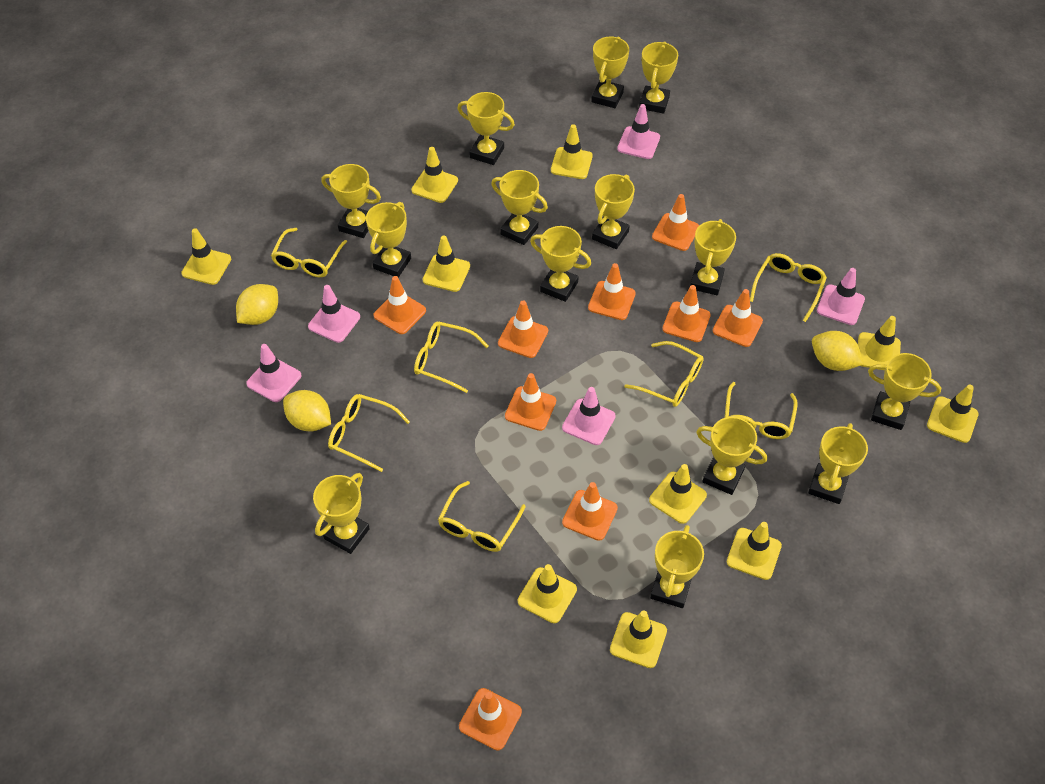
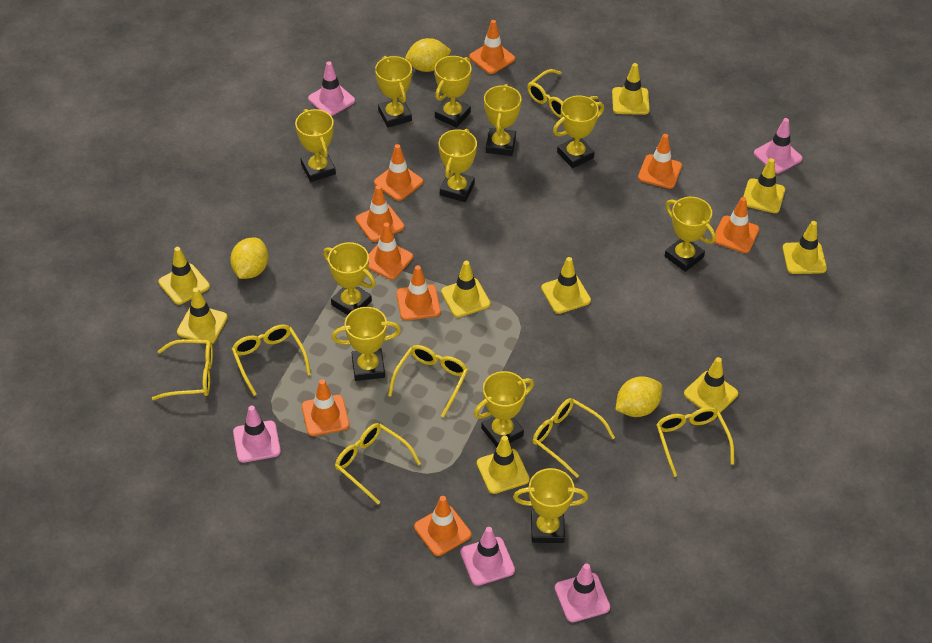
yellow traffic cone: [181,228,231,285] [411,147,458,203] [422,235,470,292] [518,564,577,623] [551,124,593,179] [610,610,667,668] [649,464,707,524] [727,522,782,580] [858,316,901,370] [927,384,979,443] = 10 -> [158,247,210,305] [177,288,228,344] [441,261,490,318] [477,436,530,494] [541,257,591,314] [612,63,650,115] [684,357,738,413] [743,158,785,213] [783,221,827,274] = 9
yellow trophy: [313,473,370,554] [321,164,381,238] [366,202,411,278] [457,92,515,165] [491,170,548,245] [530,226,591,302] [591,37,629,108] [592,174,635,249] [639,42,678,114] [650,525,704,608] [690,219,736,295] [696,417,767,495] [808,423,868,504] [868,353,941,430] = 14 -> [295,109,336,182] [323,242,376,315] [332,307,401,381] [375,56,412,127] [435,56,472,128] [439,129,477,202] [474,371,534,448] [484,84,522,156] [513,468,588,543] [553,95,604,168] [665,197,716,272] = 11

